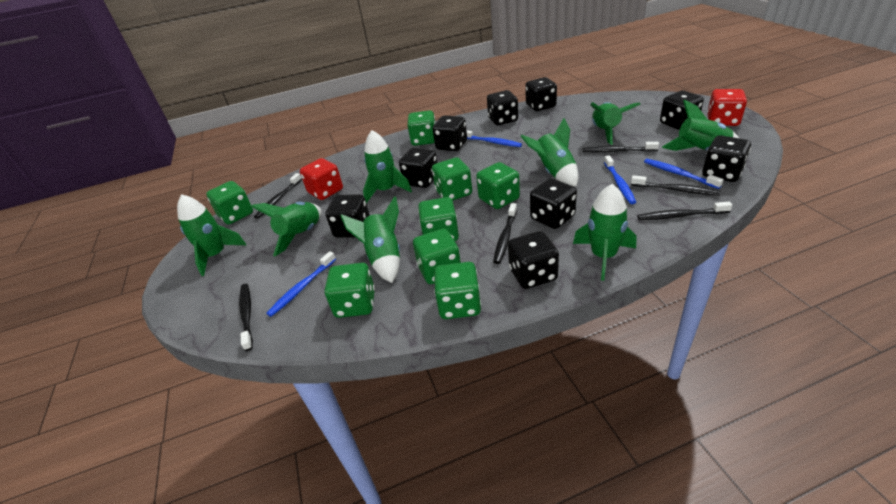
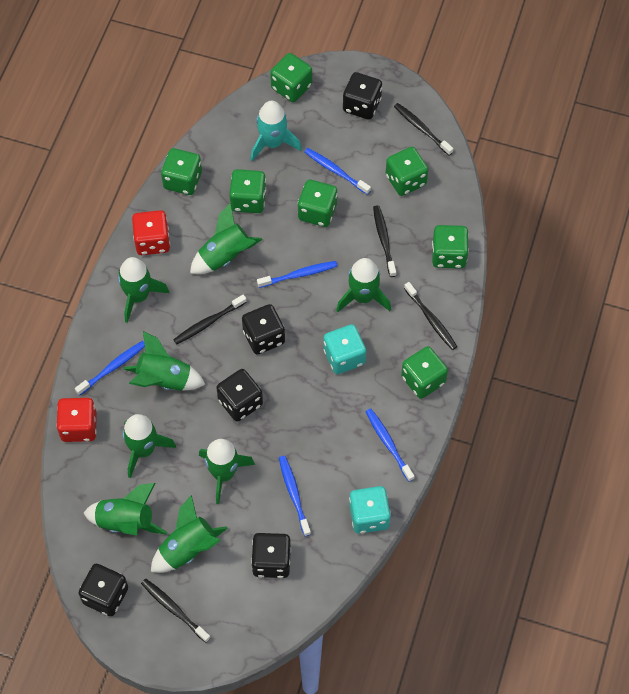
black dice: [326,194,370,237] [399,148,438,188] [433,116,467,151] [487,90,518,125] [508,231,559,289] [525,77,557,111] [530,178,577,229] [660,90,704,130] [702,135,751,182] = 9 -> [78,564,128,616] [216,369,263,422] [242,304,285,355] [251,533,291,578] [343,72,382,120] = 5
black toothbrush: [239,284,253,351] [254,173,302,219] [493,203,517,264] [582,142,659,152] [631,175,721,196] [638,202,732,220] = 6 -> [141,579,211,643] [173,295,247,344] [373,205,396,277] [394,103,454,155] [404,282,457,350] = 5
blue toothbrush: [266,251,336,317] [467,130,522,147] [604,155,636,204] [644,159,724,189] = 4 -> [75,341,145,396] [257,261,338,288] [279,455,311,536] [304,148,371,195] [365,408,415,482] = 5
green dice: [206,181,253,224] [325,263,375,318] [407,110,435,146] [413,229,461,284] [418,197,459,241] [432,157,472,201] [434,262,481,319] [476,162,520,209] = 8 -> [161,148,202,195] [229,169,266,213] [270,53,312,102] [298,180,337,227] [386,147,428,196] [401,346,448,399] [432,225,469,269] = 7
turquoise dice: none = 0 -> [323,324,366,374] [349,486,391,534] = 2
turquoise rocket: none = 0 -> [251,101,302,161] = 1

